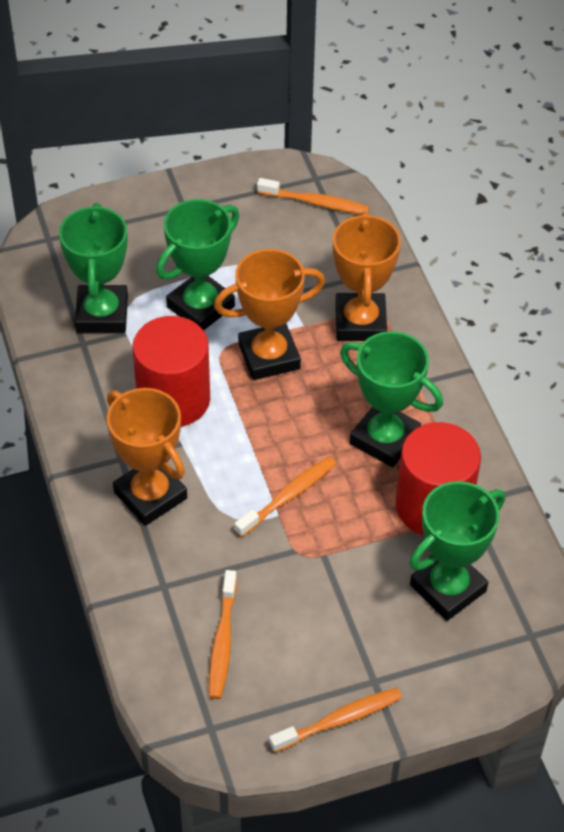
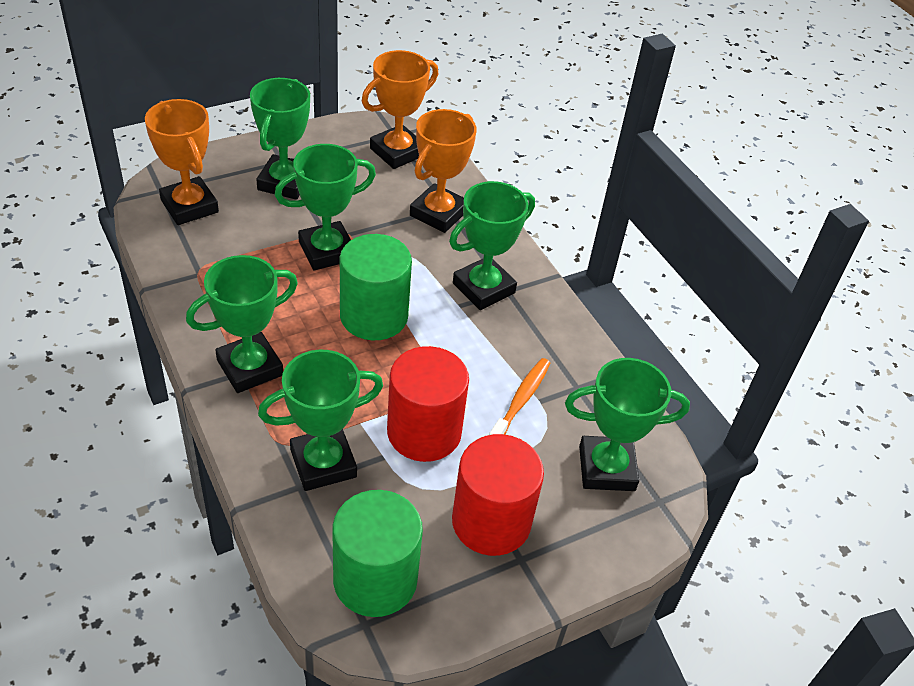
green cylinder: none = 0 -> [332,490,423,617] [340,234,412,340] = 2
green trophy: [59,203,128,333] [156,199,239,331] [340,331,443,467] [409,481,505,621] = 4 -> [186,255,298,393] [250,78,310,200] [258,350,383,491] [275,144,376,270] [449,181,535,310] [565,358,690,491] = 6
orange toothbrush: [209,570,237,699] [234,456,337,537] [257,178,370,214] [269,688,402,753] = 4 -> [489,358,550,435] = 1

